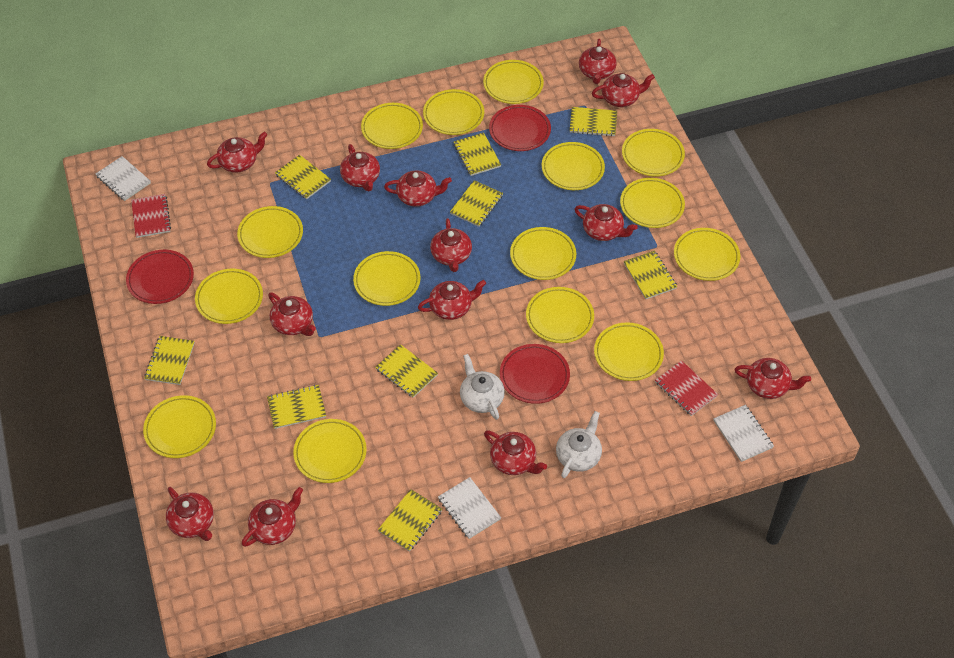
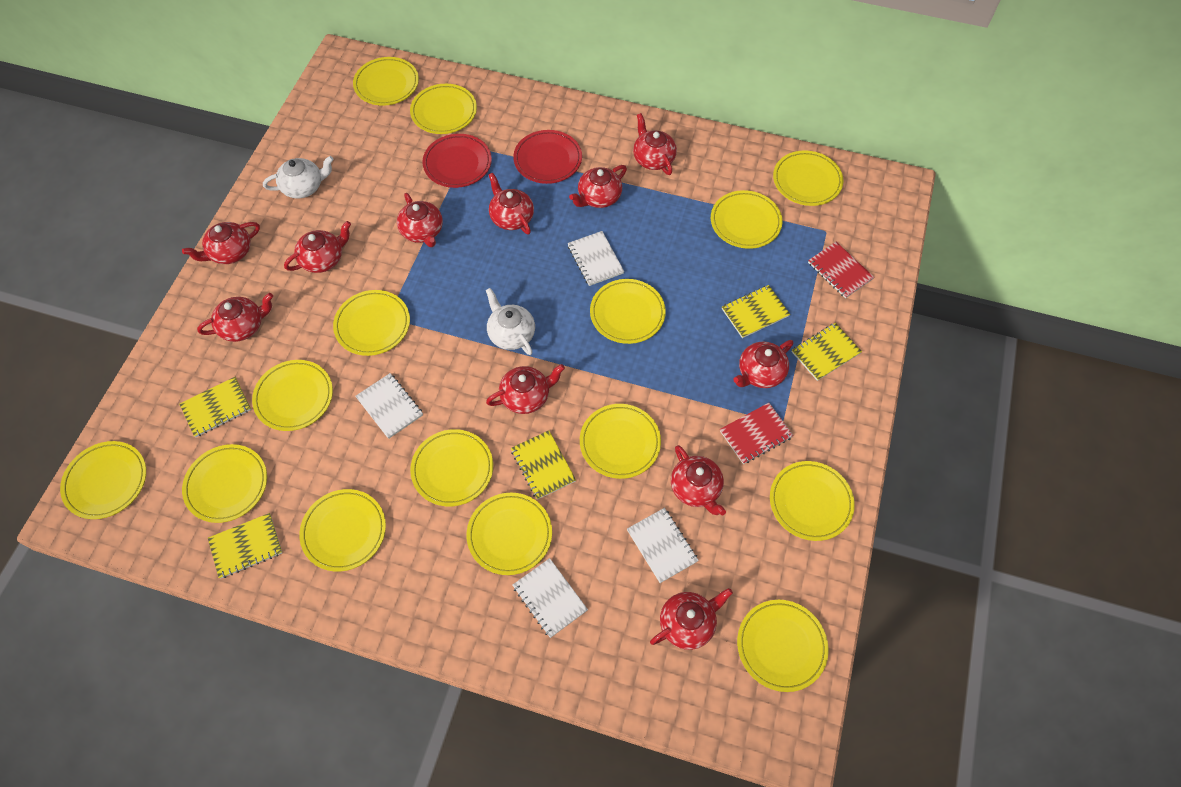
red plate: [126,250,194,304] [489,105,551,151] [500,344,570,404] = 3 -> [422,134,492,188] [513,130,582,184] = 2
red teapot: [166,487,214,541] [207,132,268,173] [242,487,303,547] [268,292,316,336] [340,144,380,191] [384,170,452,207] [418,280,486,320] [430,218,472,272] [484,430,547,475] [574,204,638,241] [579,39,617,84] [592,73,655,107] [734,358,811,399] = 13 -> [182,222,260,264] [197,293,273,342] [284,221,351,273] [397,193,443,247] [486,364,565,414] [489,173,534,235] [569,165,627,208] [633,113,677,175] [650,588,733,650] [671,445,726,515] [733,340,793,388] = 11
white notebook: [96,156,151,201] [438,477,501,539] [713,405,774,462] = 3 -> [355,373,423,439] [513,558,588,638] [568,231,624,286] [627,508,699,583] = 4
yellow notebook: [144,336,195,385] [267,385,326,429] [275,155,331,199] [375,344,438,398] [378,489,442,552] [450,180,503,227] [454,133,501,176] [569,107,617,137] [624,250,677,299] = 9 -> [179,377,251,437] [208,513,282,579] [511,430,576,500] [722,285,790,338] [792,323,862,381] = 5

